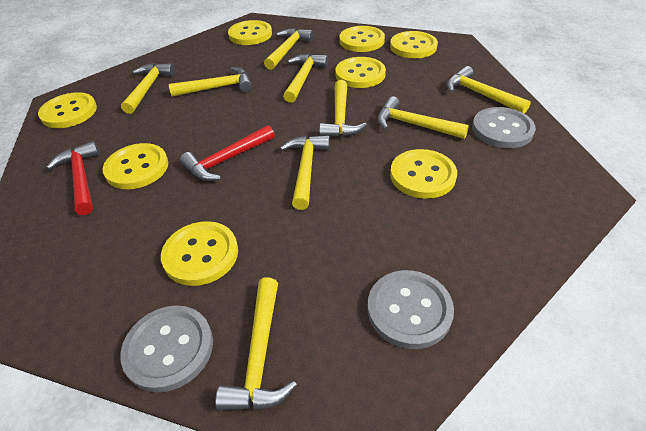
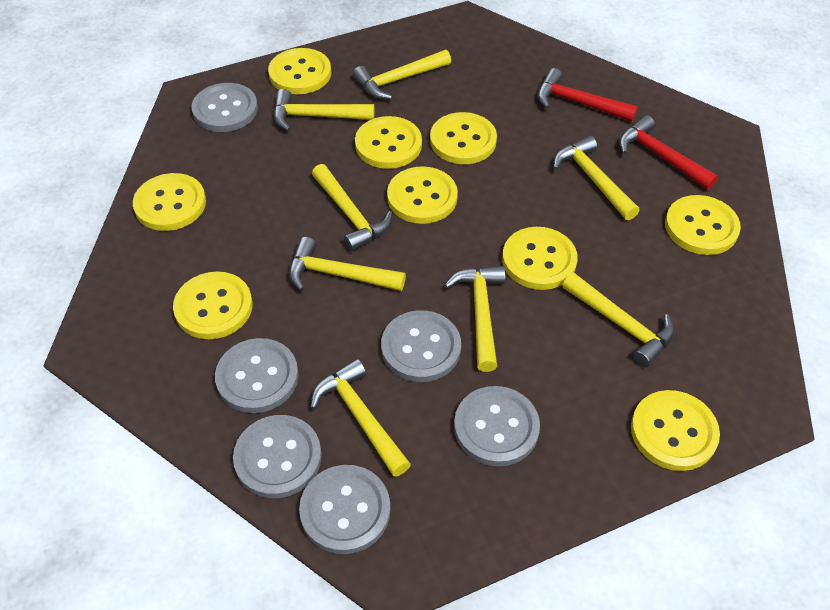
grey button: [120,305,213,393] [368,270,454,349] [472,107,536,148] = 3 -> [191,83,258,132] [215,338,299,413] [233,415,322,498] [299,465,391,554] [381,310,461,382] [454,386,540,466] = 6
yellow button: [38,92,97,128] [102,143,168,189] [161,221,238,286] [228,20,272,45] [335,57,386,88] [339,26,385,52] [390,31,438,58] [390,149,457,199] = 8 -> [133,173,206,231] [173,271,253,339] [268,48,331,94] [355,116,422,169] [387,166,458,224] [430,112,497,164] [502,227,578,290] [631,390,720,471] [665,195,741,255] = 9
yellow hammer: [121,63,175,114] [169,67,252,97] [215,278,297,410] [264,28,314,70] [280,135,330,210] [283,54,328,103] [319,80,367,137] [377,96,469,139] [447,66,531,113] = 9 -> [274,89,375,131] [289,237,406,291] [310,359,411,477] [312,164,393,251] [353,50,451,99] [444,266,505,372] [553,136,640,220] [562,273,675,368] = 8

